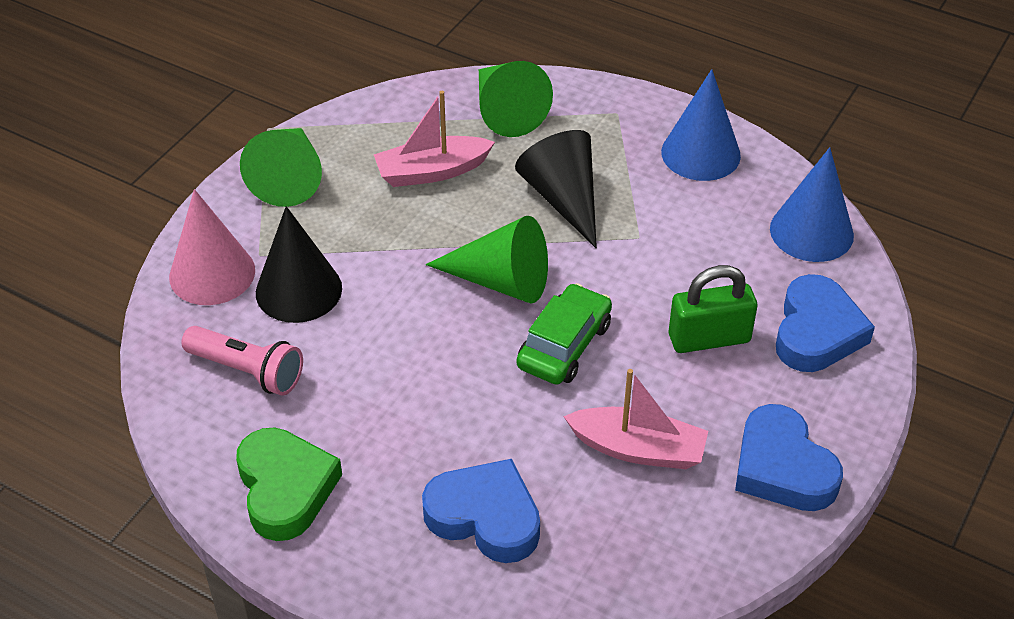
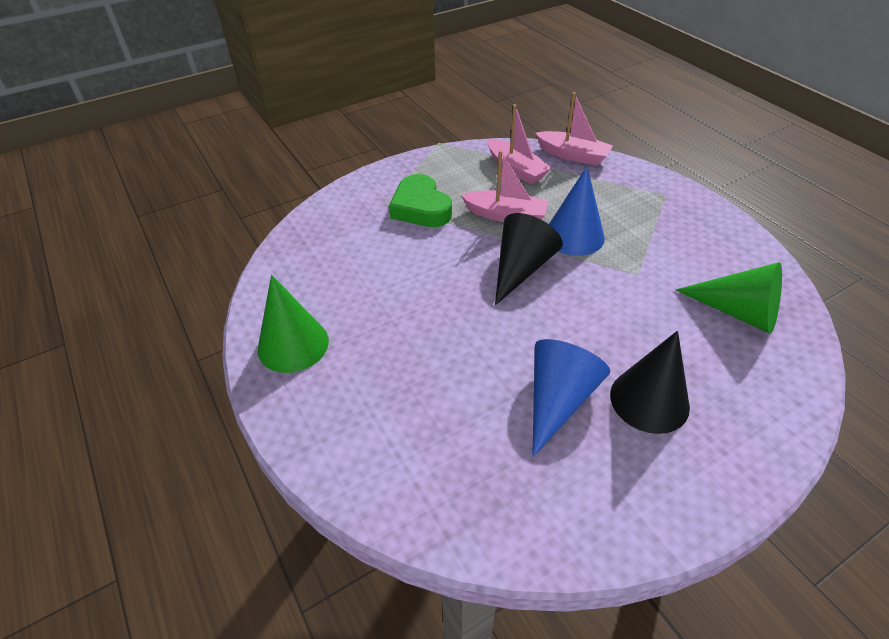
blue heart: [422,459,540,563] [735,404,843,511] [776,274,875,372] = 3 -> none = 0
green car: [517,283,612,385] = 1 -> none = 0
green cone: [240,128,322,207] [426,216,548,304] [479,61,553,137] = 3 -> [258,275,329,373] [675,262,782,334] = 2
green padlock: [669,265,757,353] = 1 -> none = 0
pink boat: [374,91,495,187] [563,369,708,469] = 2 -> [461,150,549,222] [488,104,552,184] [535,92,613,166] = 3
pink cone: [169,189,255,305] = 1 -> none = 0
pink flashlight: [181,326,303,396] = 1 -> none = 0

